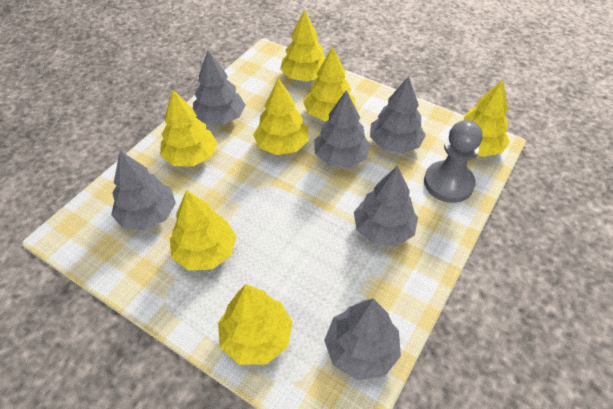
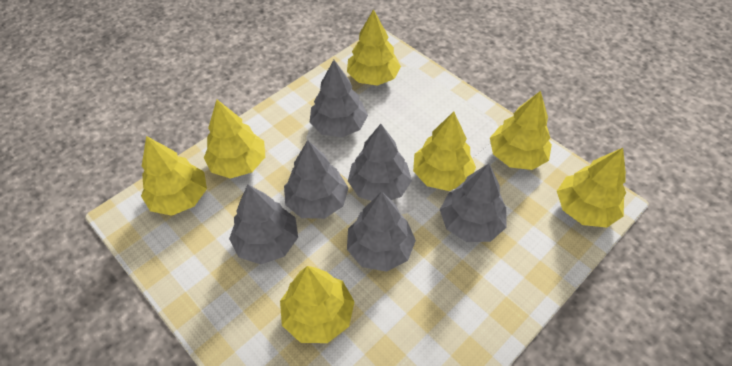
grey pawn: [424,120,482,203] = 1 -> none = 0

